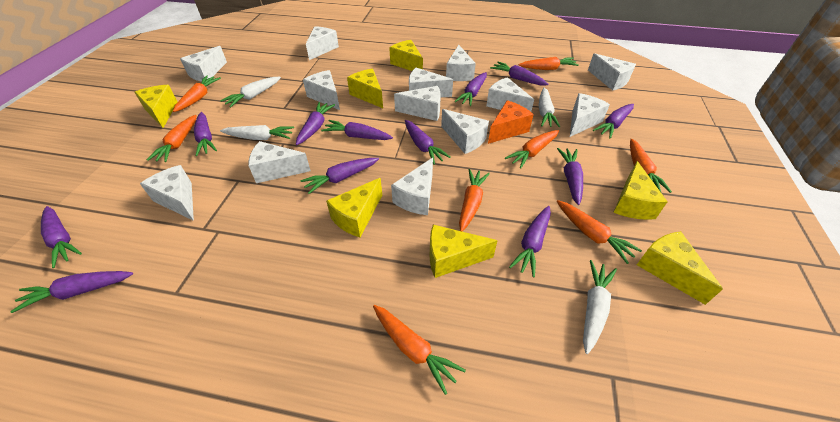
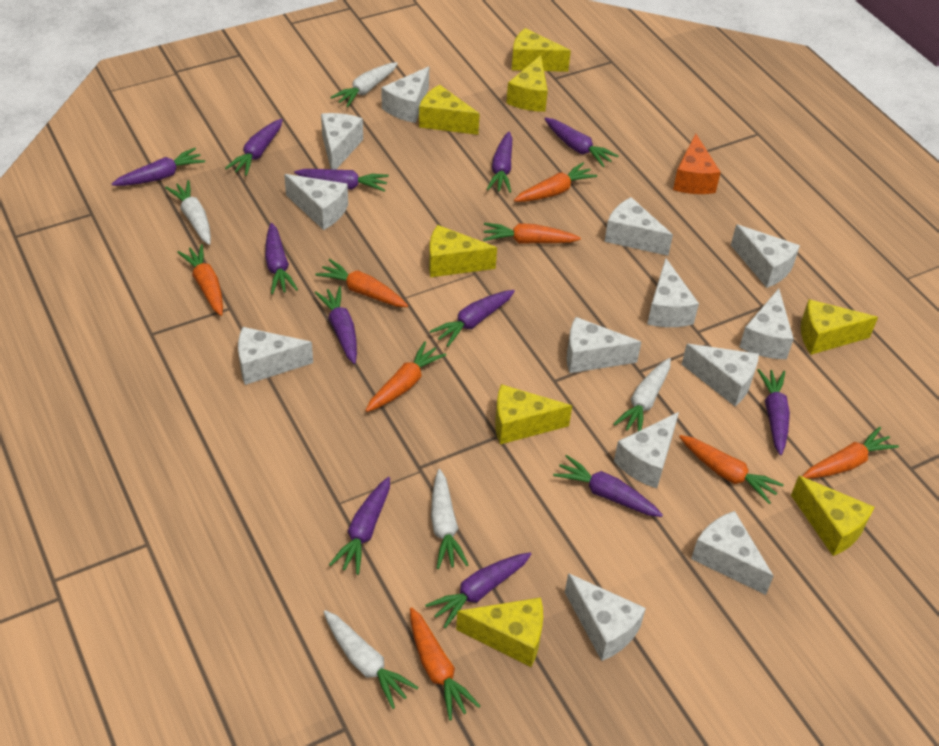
white carrot: [220,77,281,108] [220,125,294,140] [539,88,560,127] [583,260,617,354] = 4 -> [165,180,211,245] [324,610,418,709] [330,62,398,107] [431,469,468,569] [614,358,671,431] = 5
yellow cheese: [134,85,178,128] [326,178,382,237] [347,68,383,108] [389,40,423,71] [430,225,498,278] [613,161,668,220] [637,231,723,305] = 7 -> [419,85,480,135] [429,225,497,277] [456,597,543,667] [495,384,572,444] [506,55,548,112] [512,28,571,72] [791,476,874,556] [801,299,878,355] = 8

